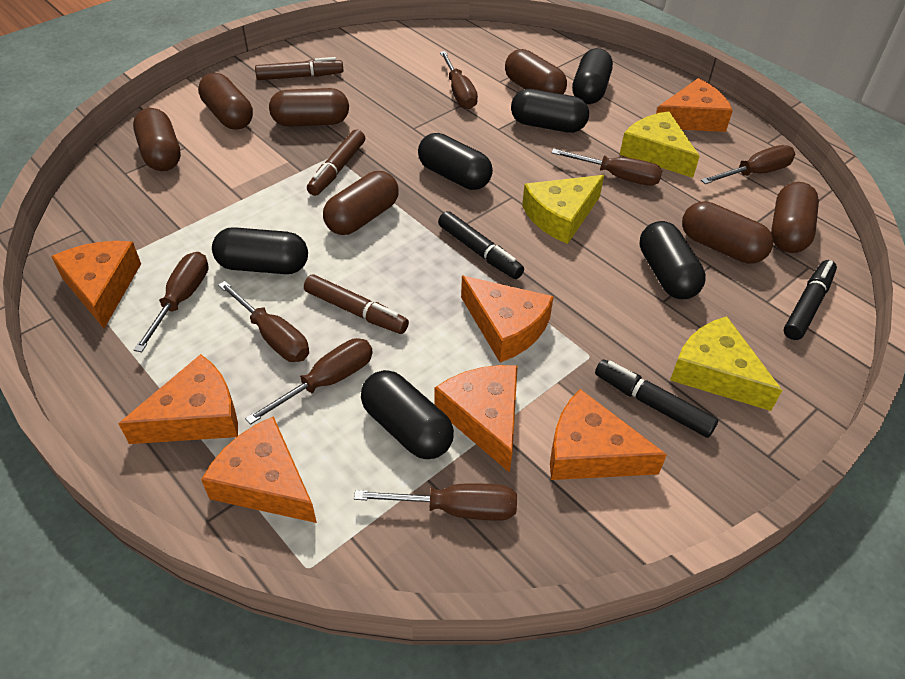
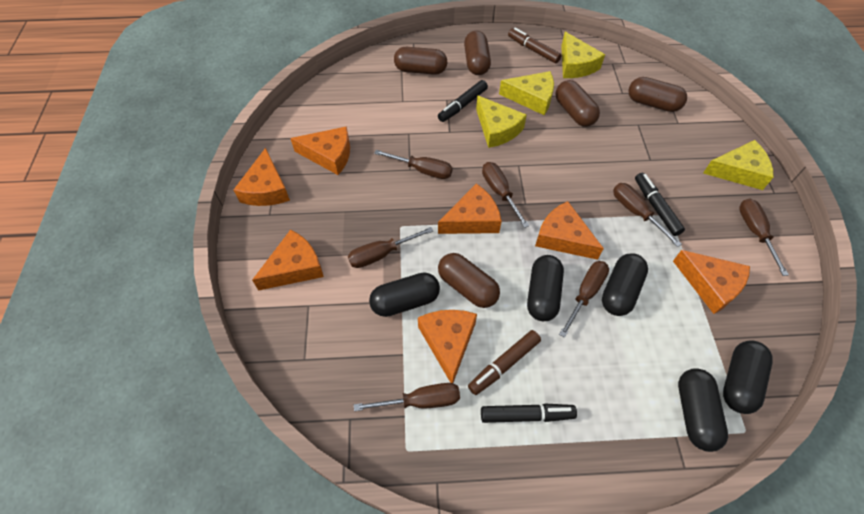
black capsule: [212,227,308,274] [361,370,454,459] [418,133,493,190] [511,89,589,133] [572,48,613,104] [640,221,706,299] = 6 -> [369,272,440,317] [527,255,564,321] [602,253,648,316] [678,368,728,452] [723,340,773,414] = 5
brown capsule: [133,108,181,171] [198,73,253,130] [269,88,349,127] [323,171,399,235] [505,49,567,94] [682,201,773,264] [771,182,819,253] = 7 -> [394,47,447,75] [438,253,500,308] [464,31,491,75] [556,80,600,127] [628,77,687,112] = 5
brown marker: [255,57,343,80] [304,275,409,334] [307,130,365,196] = 3 -> [468,330,541,395] [508,28,562,64] = 2
yellow cheese: [522,175,604,244] [620,111,700,178] [670,316,782,411] = 3 -> [476,95,527,148] [499,71,554,115] [561,32,605,78] [703,140,774,190] = 4

